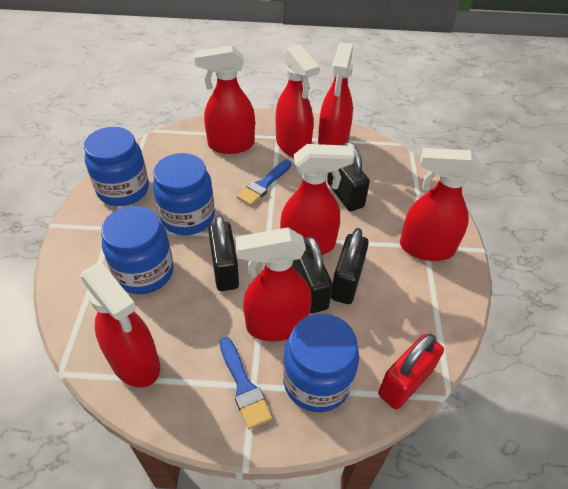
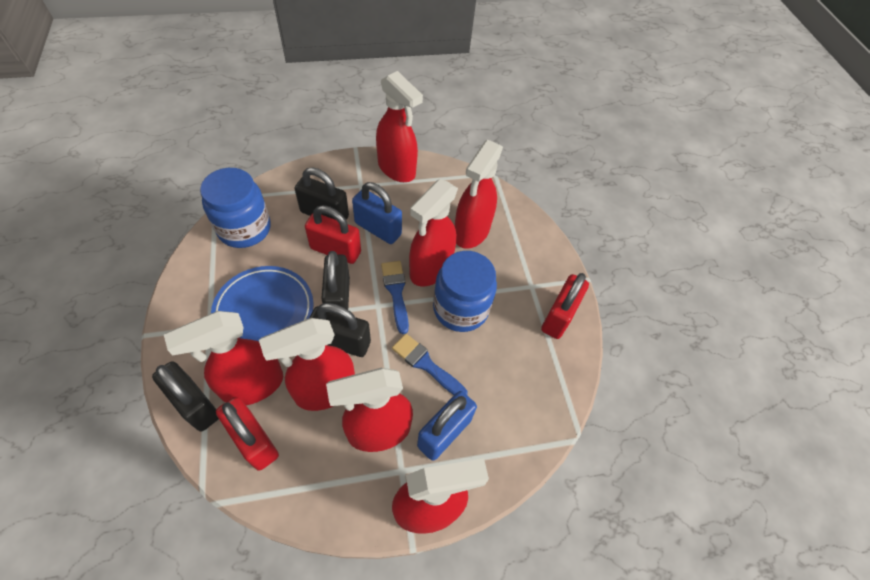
blue jar: [84,127,149,206] [101,206,174,294] [153,153,215,235] [283,313,359,412] = 4 -> [200,168,271,248] [433,251,497,332] = 2
blue padlock: none = 0 -> [352,182,402,244] [417,391,477,461] = 2
blue plate: none = 0 -> [211,266,313,341] = 1
red padlock: [378,334,444,409] = 1 -> [216,397,279,471] [305,205,361,264] [541,273,589,339] = 3

